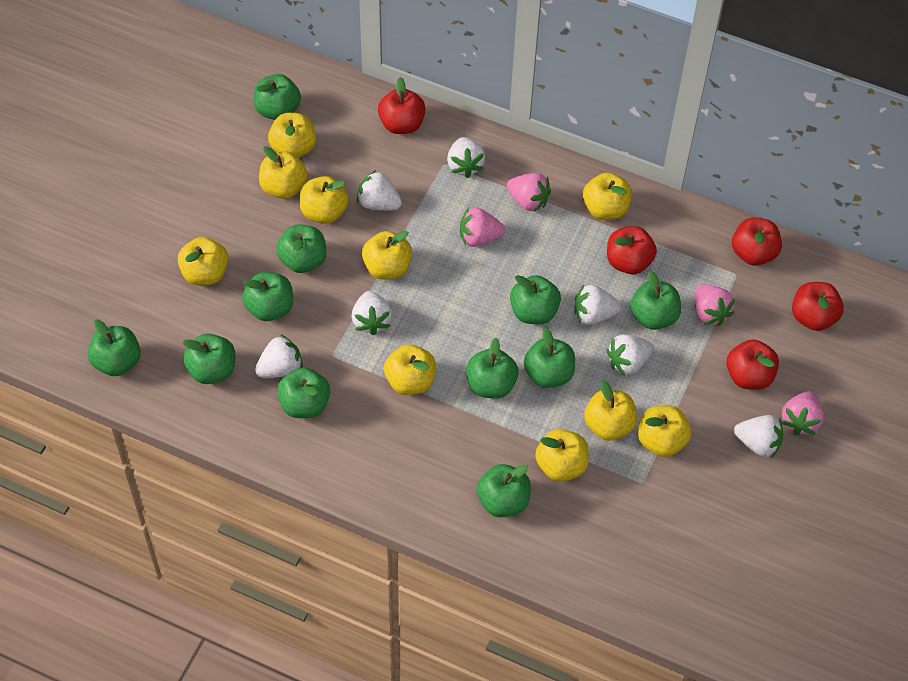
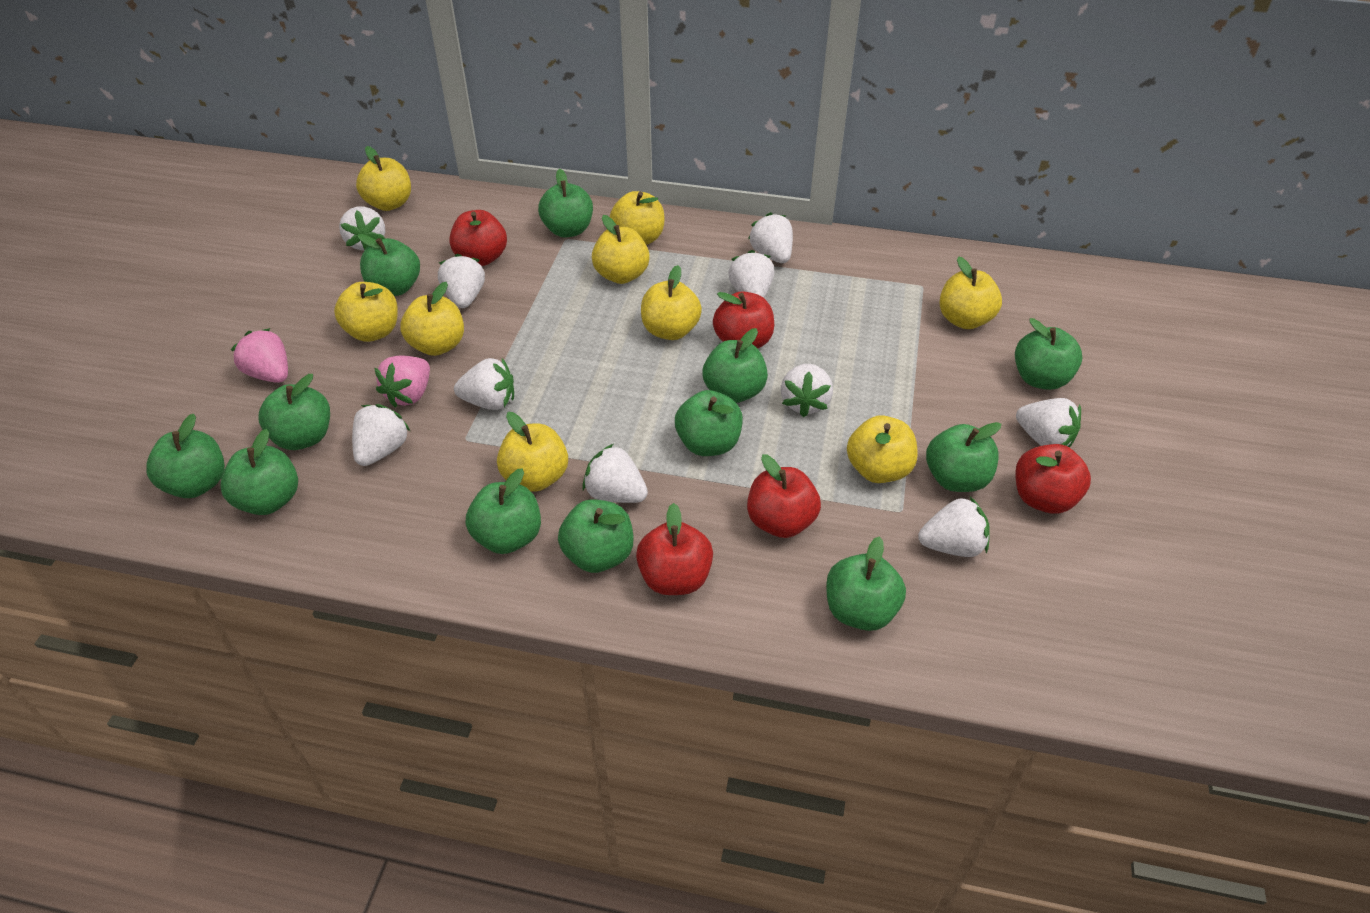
green apple: [88,319,141,376] [183,333,235,384] [242,272,293,321] [254,74,301,120] [276,225,326,273] [277,367,330,418] [466,338,518,399] [477,464,531,517] [510,275,561,324] [524,327,575,388] [630,270,681,330] = 11 -> [146,414,225,498] [220,429,298,515] [258,374,330,450] [358,234,420,296] [466,469,541,554] [538,169,593,237] [558,499,633,573] [675,390,743,456] [702,328,768,403] [826,536,906,631] [926,422,1001,492] [1015,318,1082,390] = 12
pink strawberry: [460,207,505,247] [507,173,551,212] [695,284,735,326] [782,391,824,435] = 4 -> [231,328,288,383] [374,356,430,408] = 2
white strawberry: [255,334,303,378] [352,291,392,336] [357,170,402,210] [447,137,485,178] [574,284,621,325] [606,334,653,376] [734,415,783,458] = 7 -> [339,206,385,250] [352,404,410,466] [438,254,485,308] [454,358,514,410] [582,444,648,503] [728,250,774,298] [748,212,793,263] [781,364,833,417] [918,497,990,557] [1016,398,1081,448] = 10
yellow apple: [178,237,229,285] [259,146,308,199] [268,113,316,158] [300,176,349,224] [362,231,412,280] [384,344,436,395] [535,429,589,482] [583,172,632,220] [584,380,637,441] [638,405,691,457] = 10 -> [334,282,398,342] [356,146,411,211] [400,282,464,356] [497,412,568,492] [592,215,650,284] [610,191,664,245] [641,265,702,340] [847,415,918,483] [940,256,1002,329] = 9

